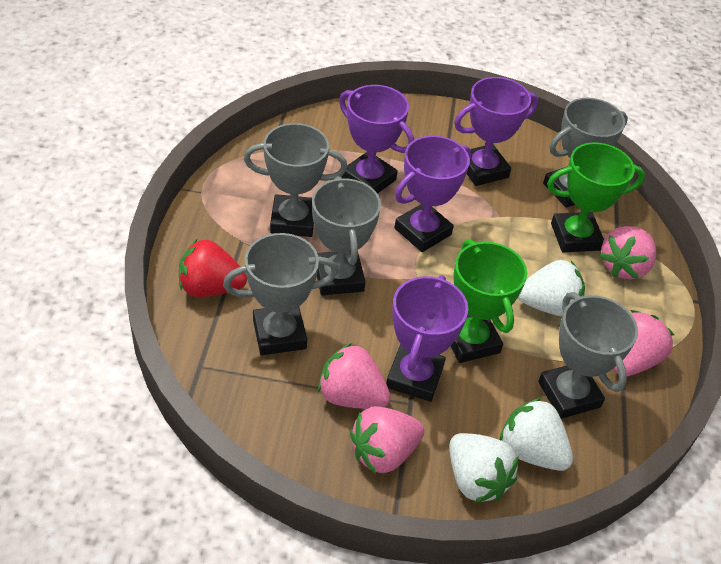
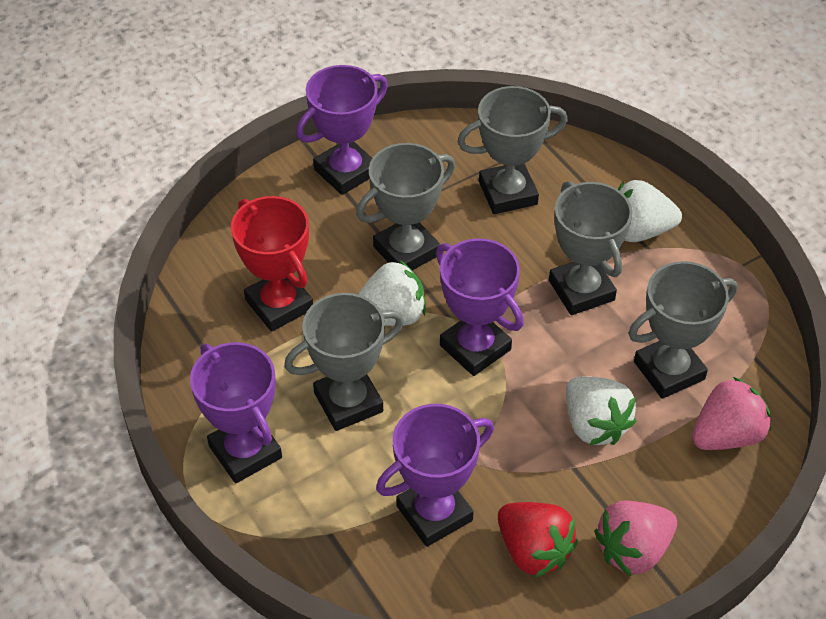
green trophy: [451,239,527,363] [547,142,645,252] = 2 -> none = 0
pink strawberry: [318,343,391,409] [350,406,425,474] [599,226,656,280] [614,310,674,377] = 4 -> [594,500,677,576] [692,377,771,450] = 2
red trophy: none = 0 -> [231,196,313,332] = 1

